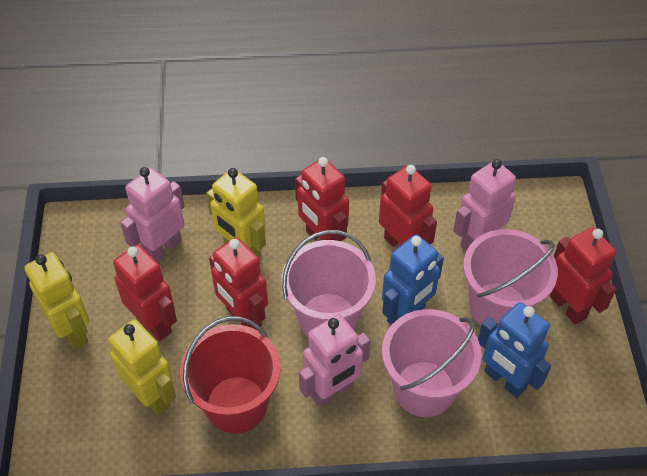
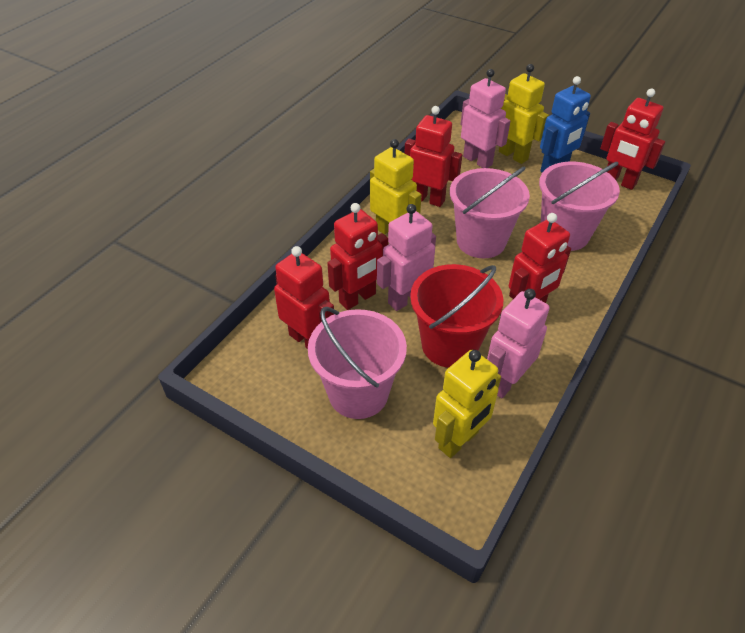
blue robot: [382,234,444,325] [478,302,551,398] = 2 -> [540,76,591,172] = 1

